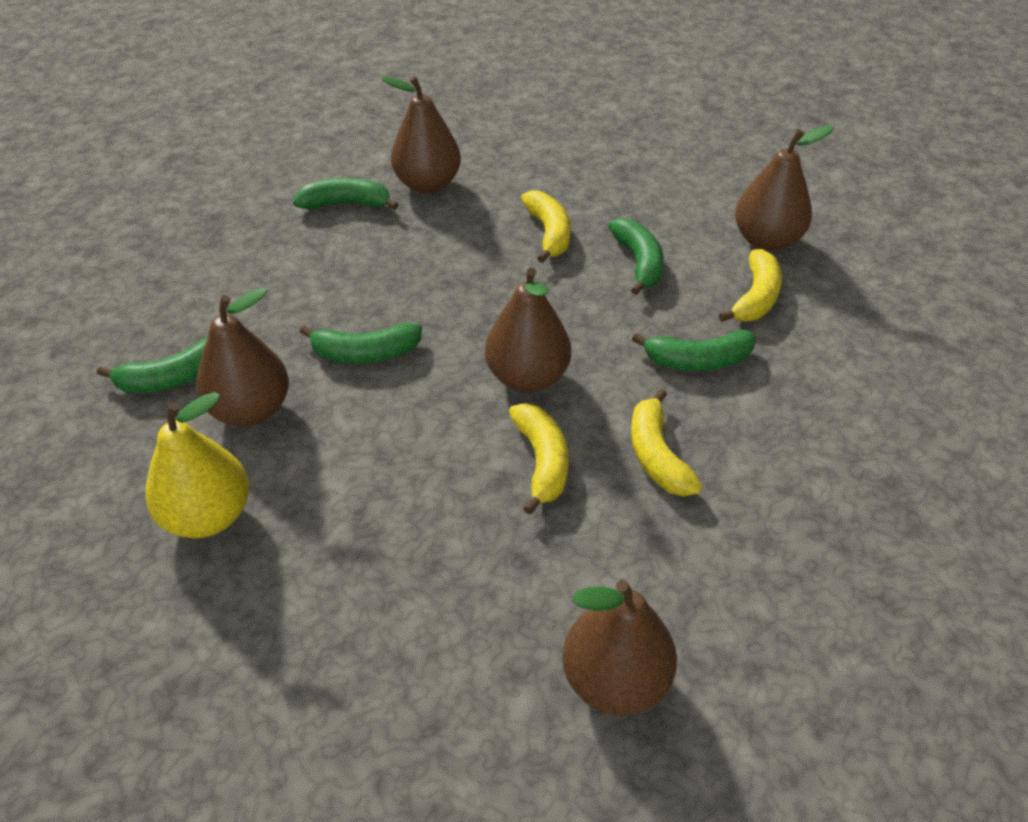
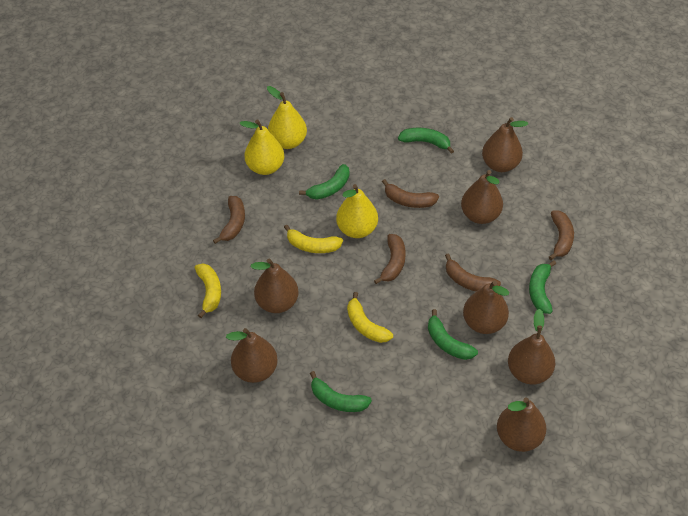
brown banana: none = 0 -> [213,196,245,244] [374,234,406,284] [382,179,439,208] [445,254,501,291] [549,211,574,260] = 5
brown pear: [196,287,289,427] [381,76,461,194] [485,267,571,392] [562,580,677,716] [735,125,834,251] = 5 -> [226,328,278,383] [250,259,299,313] [461,170,503,224] [463,280,509,334] [482,117,528,172] [497,397,546,452] [508,309,555,385] = 7
yellow banana: [509,403,569,515] [521,190,571,263] [631,389,702,497] [719,249,782,322] = 4 -> [195,263,221,318] [284,225,343,253] [347,292,393,343] = 3
yellow pear: [145,392,249,538] = 1 -> [239,120,285,175] [267,86,307,149] [336,184,378,238] = 3

